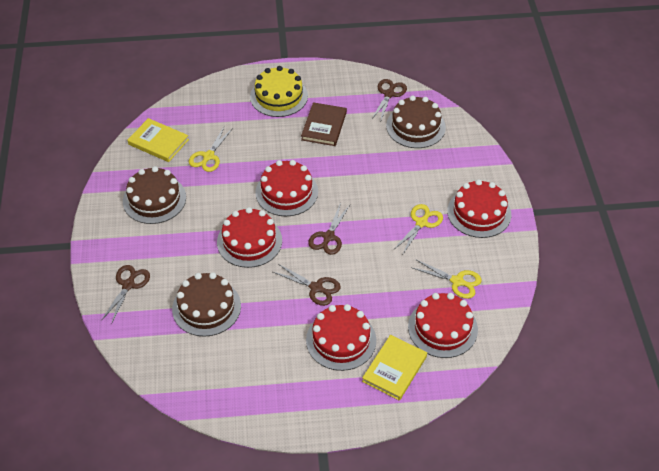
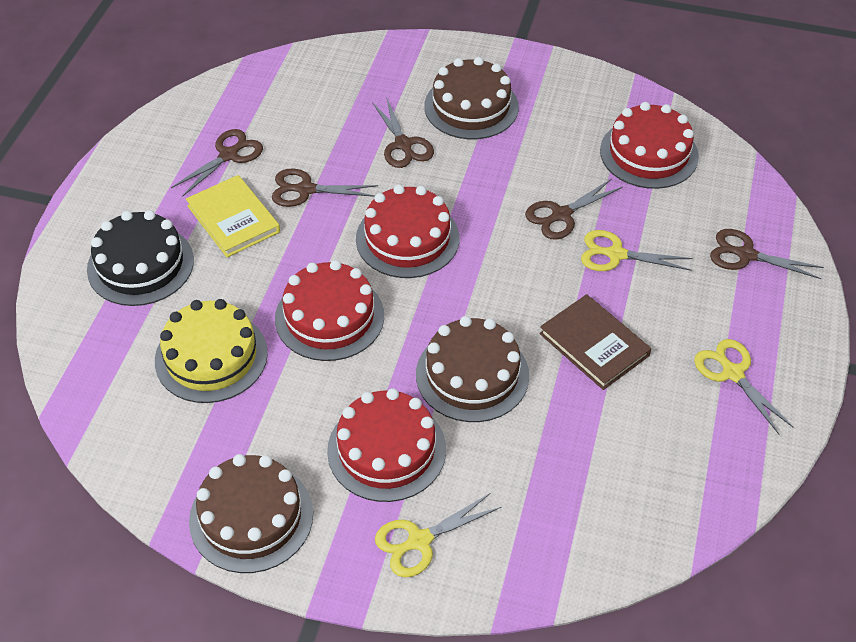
black cake: none = 0 -> [87,210,194,306] = 1
brown scissors: [101,265,150,323] [273,264,341,306] [308,203,350,255] [371,79,407,120] = 4 -> [171,129,263,197] [272,169,378,207] [372,97,434,168] [525,179,623,240] [710,229,824,279] = 5
red cake: [217,207,282,268] [255,160,318,216] [306,304,376,371] [408,293,478,358] [447,179,511,238] = 5 -> [275,260,384,361] [327,388,446,502] [356,185,459,278] [600,102,699,189] = 4
yellow book: [127,118,189,162] [362,335,427,401] = 2 -> [186,175,280,257] = 1

